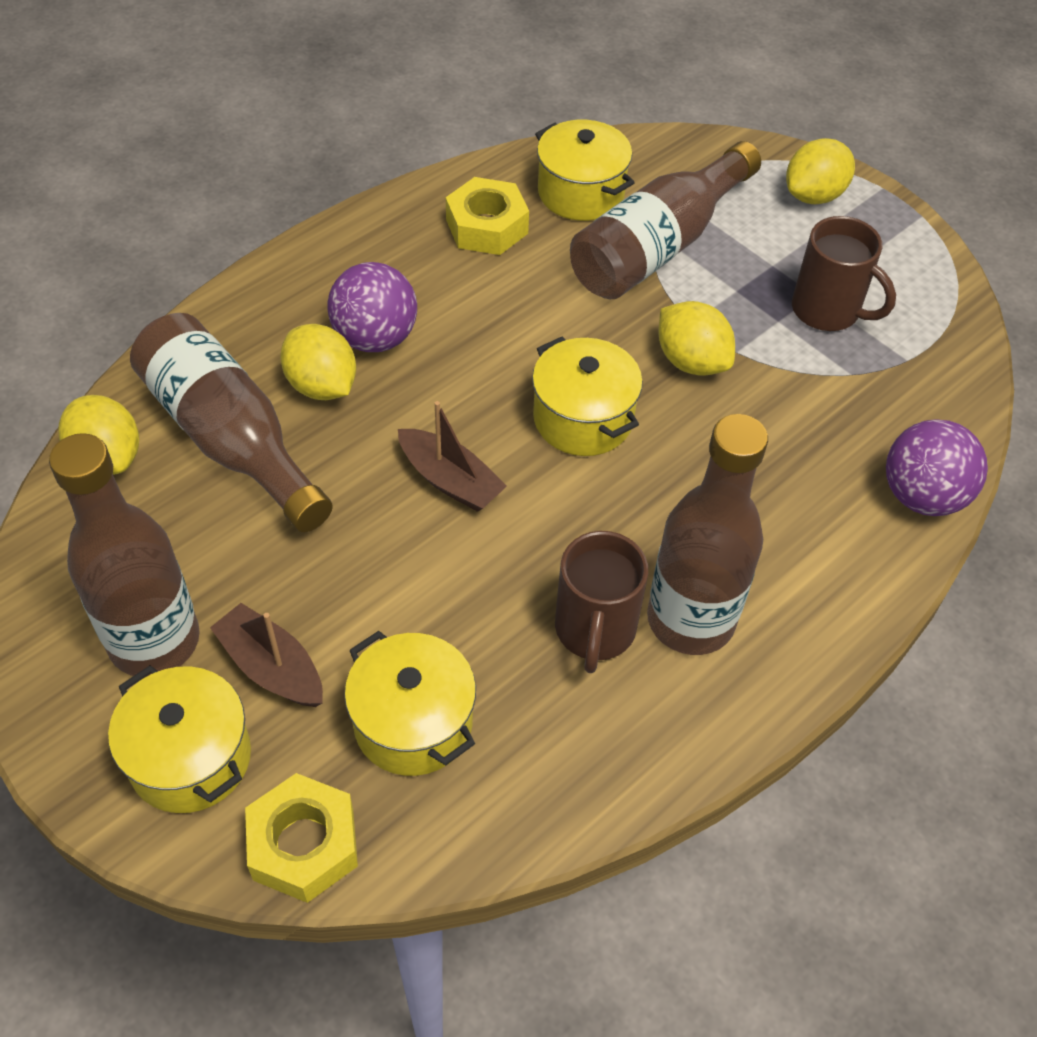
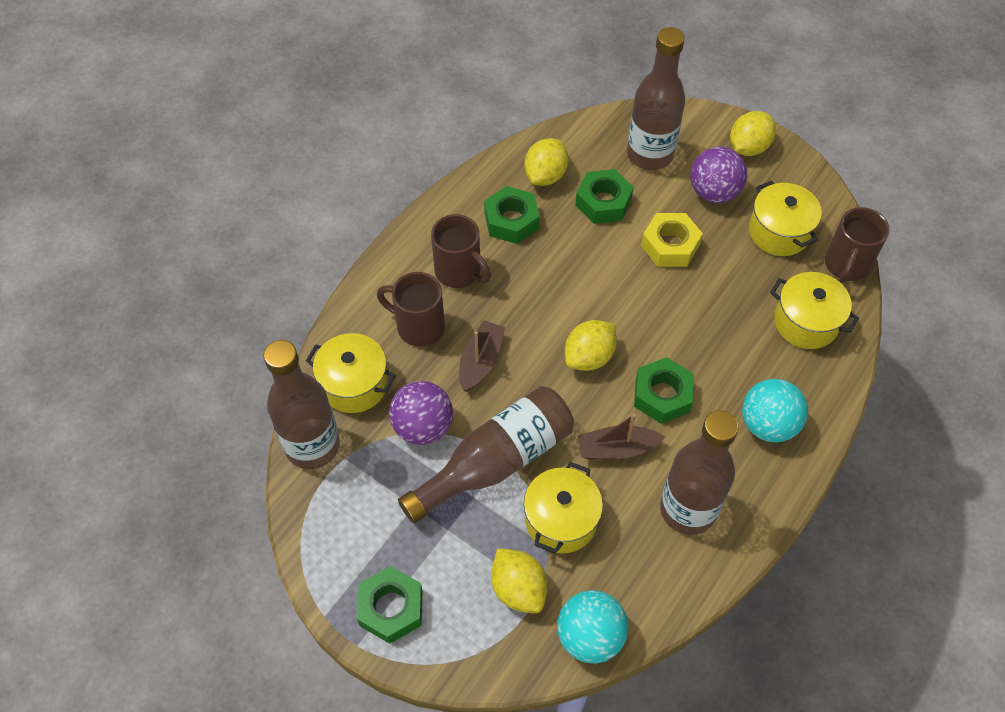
brown mug: [555,531,648,673] [792,216,896,331] = 2 -> [377,272,445,347] [431,214,491,288] [825,207,890,283] = 3
green nut: none = 0 -> [357,566,423,644] [484,186,540,244] [575,169,634,224] [634,357,694,424] = 4
turquoise ball: none = 0 -> [557,590,628,664] [742,379,808,442] = 2
yellow nut: [245,773,358,903] [446,177,529,255] = 2 -> [641,213,703,267] = 1

